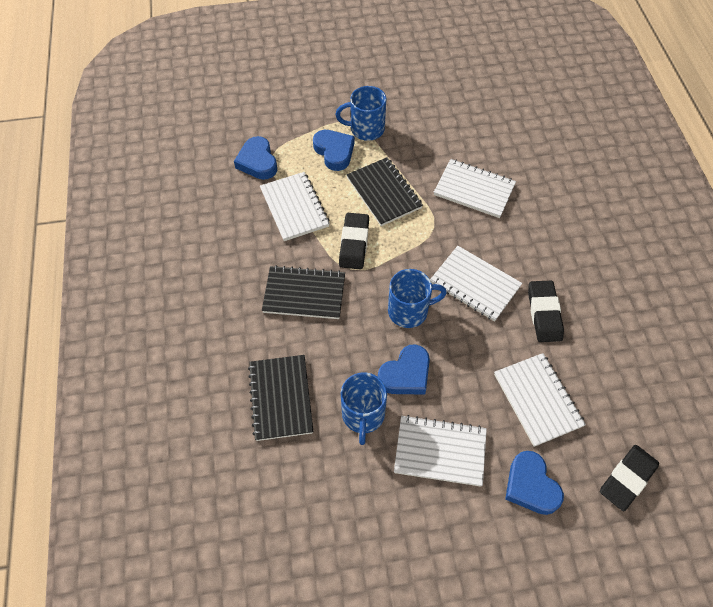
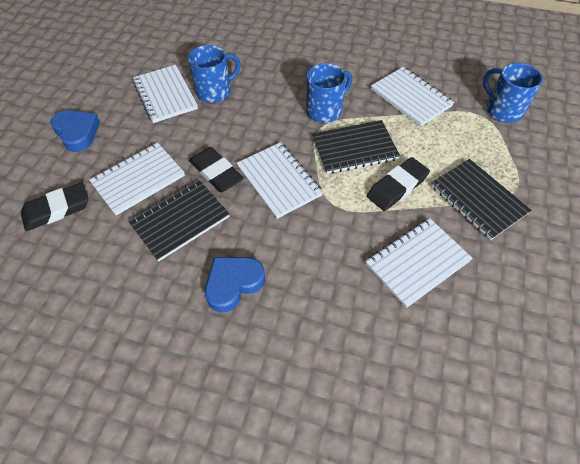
blue heart: [234,136,277,180] [313,130,355,171] [378,344,430,395] [505,451,564,515] = 4 -> [50,110,100,152] [205,257,265,313] = 2

